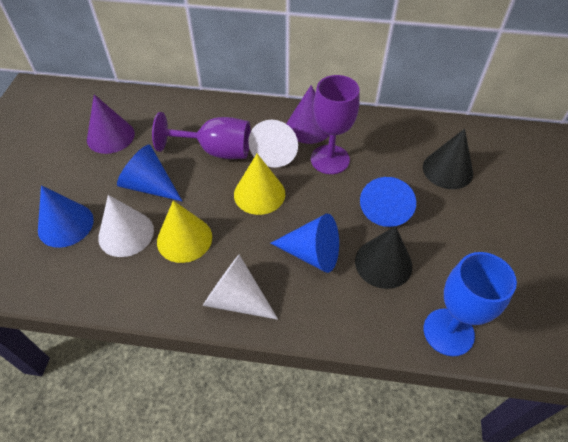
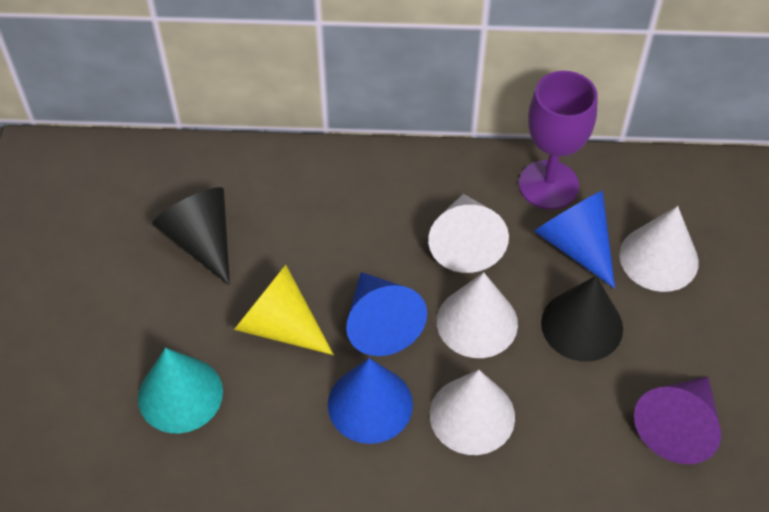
blue cone: [38,185,94,248] [117,144,182,201] [270,214,339,273] [360,177,416,227] = 4 -> [328,358,413,444] [346,272,427,356] [534,190,615,289] = 3
blue goblet: [424,252,517,356] = 1 -> none = 0
purple cone: [87,94,135,154] [287,85,329,144] = 2 -> [634,377,721,464] = 1
purple goblet: [152,112,251,159] [311,75,360,174] = 2 -> [519,71,598,209] = 1
turquoise cone: none = 0 -> [138,348,223,433] = 1
white cone: [98,195,154,257] [203,255,278,320] [248,120,298,168] = 3 -> [428,194,509,273] [430,370,515,455] [437,272,518,358] [619,206,699,292] = 4
yellow cone: [157,200,212,263] [234,154,285,215] = 2 -> [234,265,334,355] = 1

